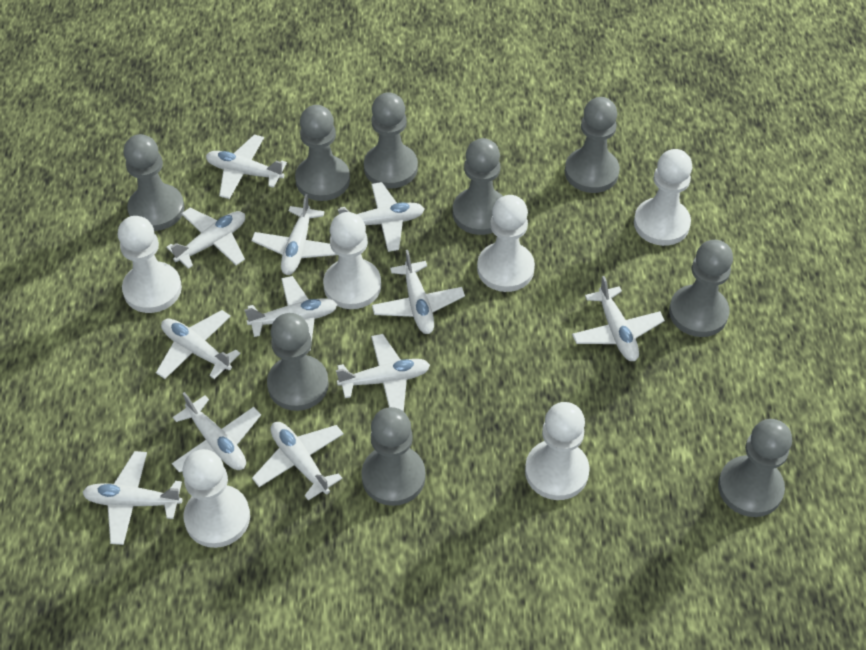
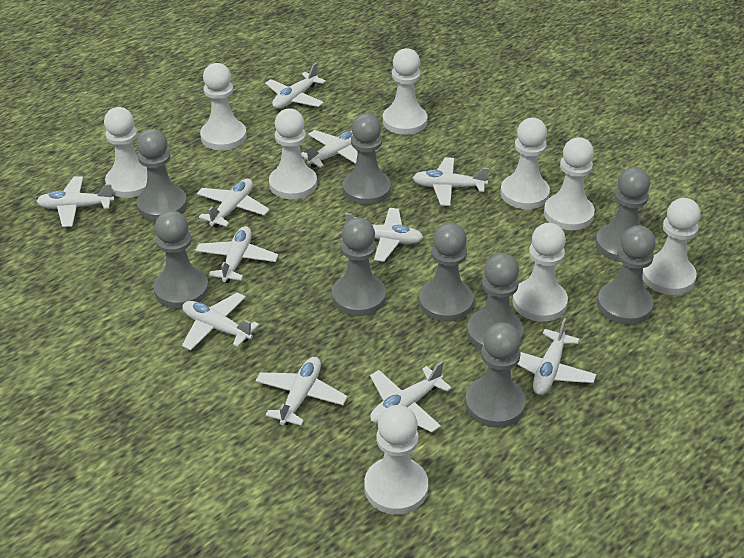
white pawn: [118,216,182,313] [182,449,250,548] [323,212,381,309] [477,195,535,292] [525,402,590,500] [634,149,692,246] = 6 -> [104,107,147,198] [200,63,247,150] [269,109,317,199] [364,405,428,515] [383,48,427,135] [500,118,550,209] [512,223,568,322] [544,137,595,230] [643,198,701,295] = 9
white plane: [83,451,182,545] [156,310,241,379] [166,208,245,269] [172,392,261,472] [206,135,287,199] [244,276,338,351] [251,194,337,275] [252,422,344,501] [336,334,430,412] [338,182,425,252] [372,250,465,334] [572,276,665,361] = 12 -> [36,176,114,227] [182,292,259,350] [195,226,278,283] [197,179,270,228] [256,357,347,426] [265,63,326,109] [301,130,358,168] [345,208,424,262] [370,361,452,433] [413,157,489,206] [517,318,596,395] = 11

